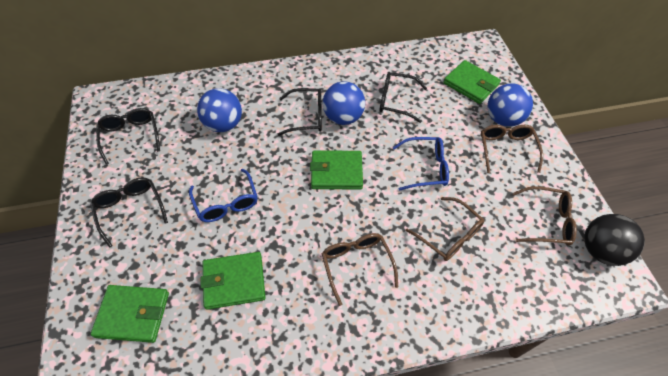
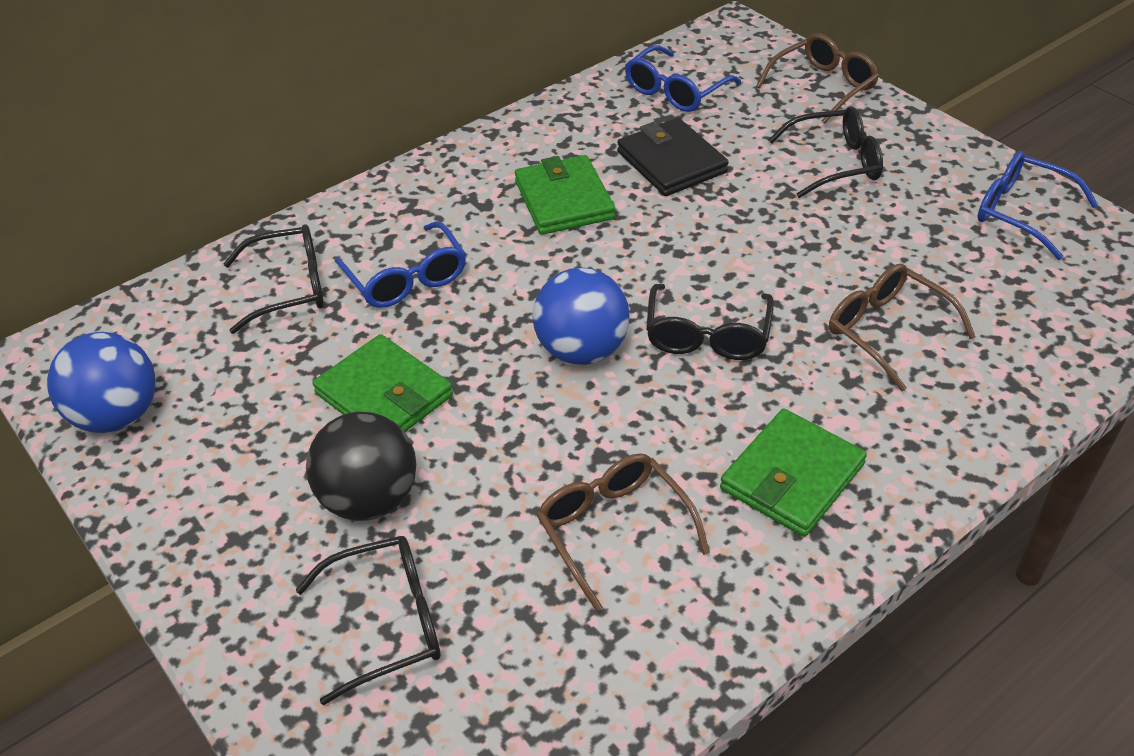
black wallet: none = 0 -> [617,118,729,196] = 1
blue ball: [197,88,242,132] [323,81,365,125] [488,83,533,127] = 3 -> [47,332,156,433] [533,267,630,365] = 2
blue glasses: [189,169,258,222] [393,137,449,191] = 2 -> [335,221,466,308] [625,45,741,112] [978,151,1098,260] = 3
brown glasses: [322,233,398,306] [405,197,485,261] [481,125,543,173] [513,186,577,246] = 4 -> [537,453,710,612] [756,33,879,124] [829,264,976,392] = 3
green wallet: [91,285,169,343] [200,252,266,310] [310,150,363,189] [444,60,501,104] = 4 -> [313,334,453,432] [515,155,615,235] [720,409,867,537] = 3

